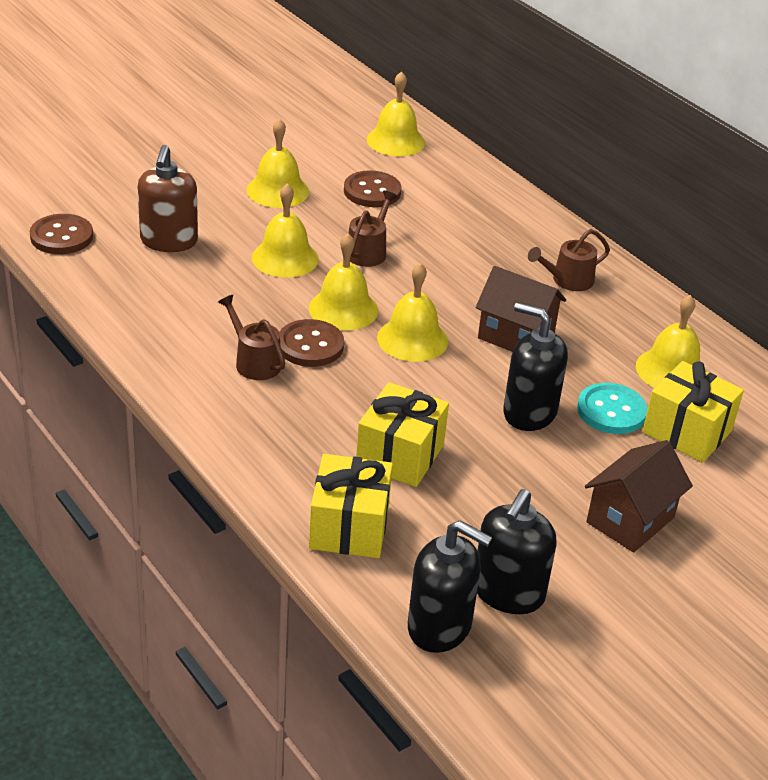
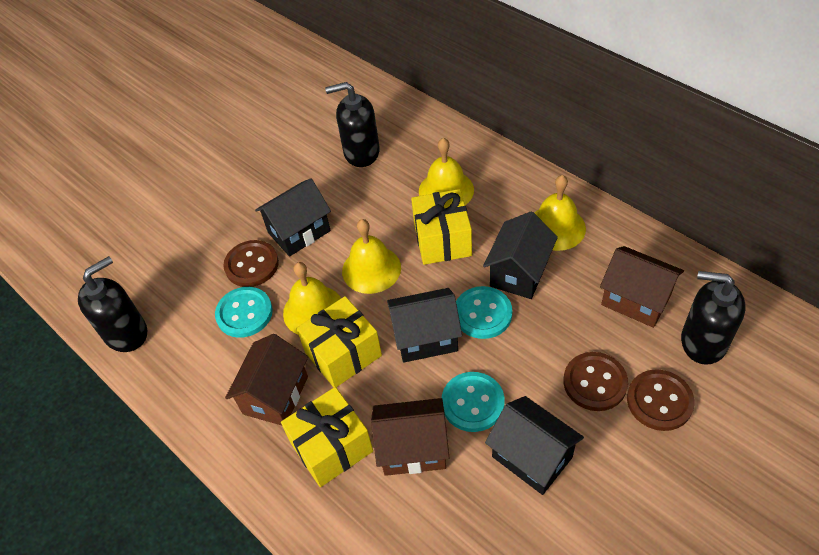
black house: none = 0 -> [255,178,331,257] [387,288,462,363] [483,212,558,299] [485,396,584,495] = 4
brown house: [476,266,566,352] [585,440,693,553] = 2 -> [225,334,308,426] [371,398,449,476] [600,246,684,328] = 3
brown soap dispenser: [138,145,198,252] = 1 -> none = 0
brown watering can: [218,295,285,380] [349,191,397,267] [528,229,610,291] = 3 -> none = 0
turquoise button: [577,383,648,434] = 1 -> [215,287,273,338] [442,372,505,432] [456,286,512,339] = 3
yellow bell: [247,118,309,208] [252,183,319,278] [309,233,378,331] [367,71,425,156] [377,263,448,362] [636,295,707,388] = 6 -> [283,262,341,334] [342,219,401,294] [419,138,474,205] [534,175,586,251] = 4

